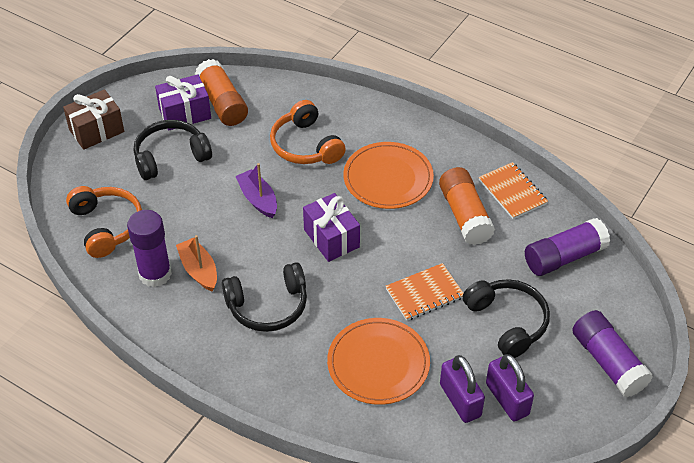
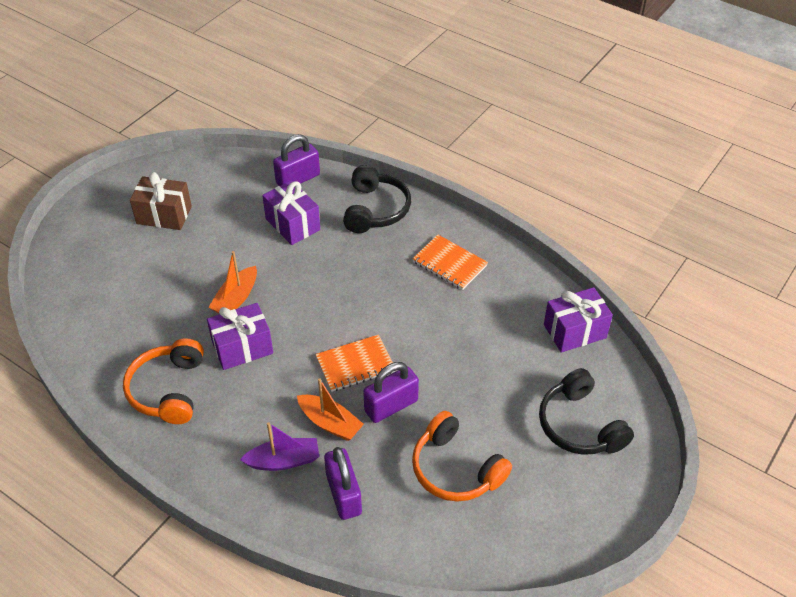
black headphones: [134,120,212,180] [222,262,307,332] [463,279,550,358] = 3 -> [343,165,411,233] [539,368,634,455] = 2
orange boat: [176,235,217,291] = 1 -> [209,251,257,313] [297,378,364,441] = 2
orange glue stick: [195,59,248,126] [439,167,495,245] = 2 -> none = 0
orange plate: [327,318,430,405] [343,142,434,209] = 2 -> none = 0
purple gift: [155,74,211,130] [303,193,360,262] = 2 -> [207,303,273,370] [262,180,320,245] [544,287,613,353] = 3
purple glue stick: [127,210,172,287] [525,218,610,276] [572,310,653,397] = 3 -> none = 0
purple padlock: [440,355,485,423] [486,354,534,422] = 2 -> [273,134,320,186] [324,447,362,520] [363,362,419,423] = 3

